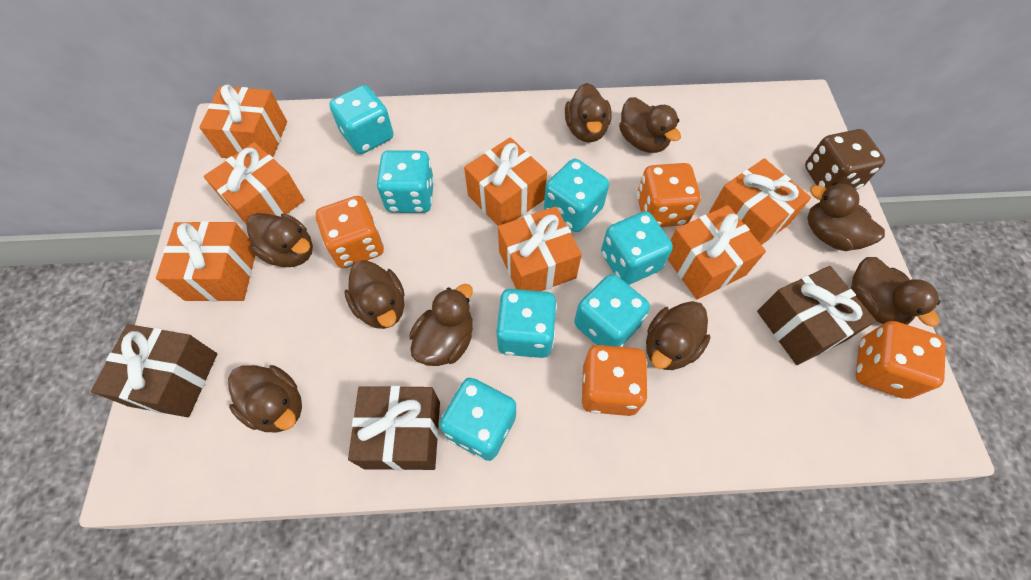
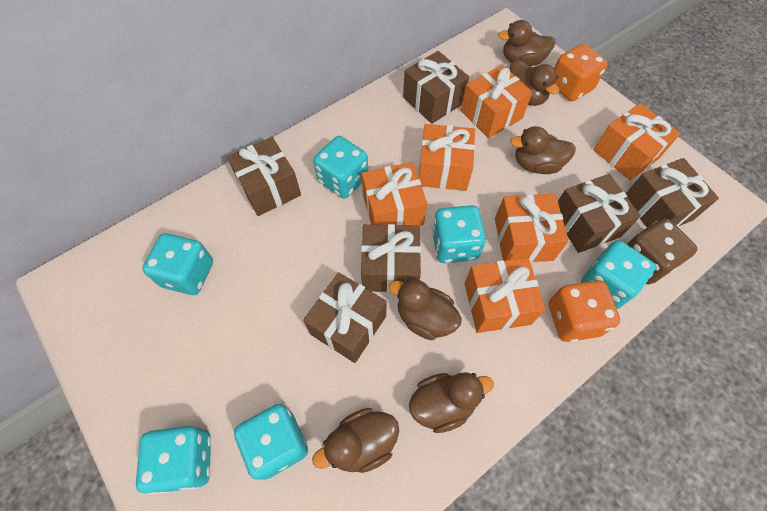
brown duck: [228,365,302,432] [246,213,313,267] [344,260,405,329] [409,284,473,366] [565,83,612,142] [619,97,681,153] [646,301,710,370] [807,183,885,251] [851,257,940,327] = 9 -> [312,408,399,473] [389,279,462,340] [409,372,494,433] [498,20,556,66] [509,60,559,106] [510,126,576,174] = 6
brown gift: [91,324,217,417] [348,386,440,471] [757,266,876,365] = 3 -> [227,137,301,216] [303,272,387,363] [361,224,421,292] [403,51,469,124] [558,174,641,253] [626,158,719,227] = 6
orange dice: [316,196,384,268] [582,345,648,416] [637,163,700,227] [856,321,946,399] = 4 -> [549,280,620,342] [554,44,608,101] = 2
orange gift: [156,221,255,302] [199,84,287,158] [204,142,305,223] [464,137,547,226] [498,206,582,291] [667,205,766,299] [709,158,811,245] = 7 -> [362,162,427,226] [419,124,475,191] [461,65,533,138] [464,258,545,333] [495,193,569,263] [594,103,681,181] = 6
turquoise dice: [329,85,393,154] [376,150,434,213] [439,378,516,461] [496,289,557,358] [544,159,609,232] [574,274,650,347] [601,211,673,285] = 7 -> [136,426,211,494] [142,233,213,295] [234,404,308,480] [313,136,368,199] [432,205,486,263] [581,240,656,309] = 6

